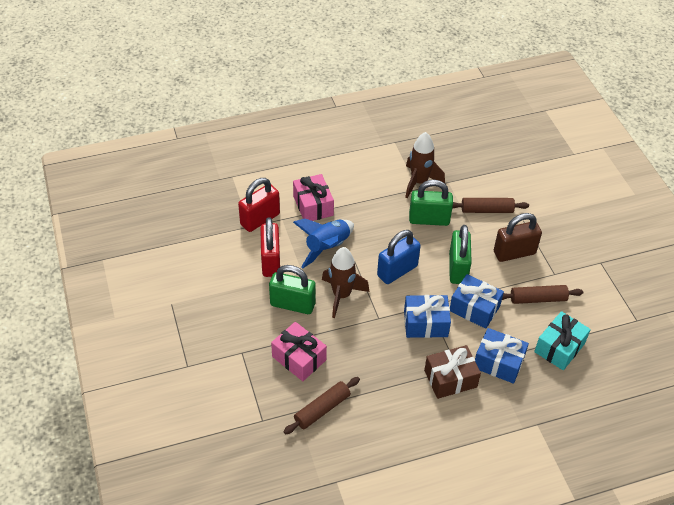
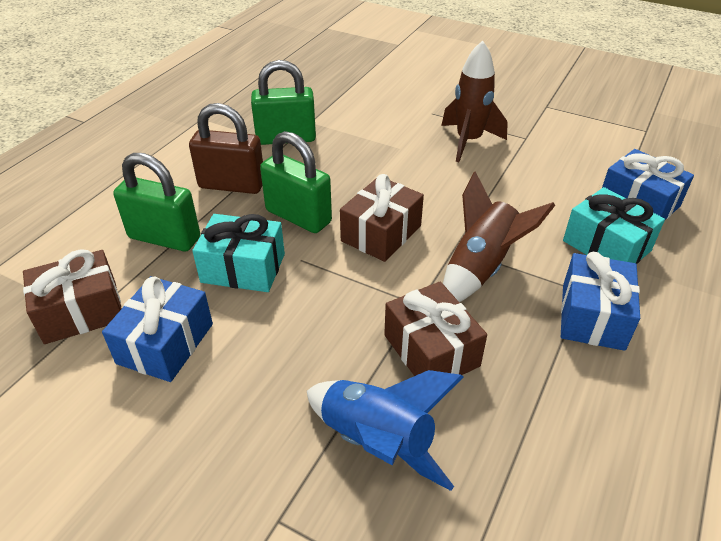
blue padlock: [377,230,421,284] = 1 -> none = 0
brown gift: [424,345,481,399] = 1 -> [23,249,122,344] [340,174,424,262] [384,282,487,376] = 3
brown rolling pin: [283,377,360,435] [452,198,529,213] [502,285,583,304] = 3 -> none = 0
pink gift: [271,322,327,381] [293,174,334,221] = 2 -> none = 0
red padlock: [238,178,280,232] [260,217,280,277] = 2 -> none = 0
turquoise gift: [534,311,591,370] = 1 -> [192,214,285,292] [563,187,665,264] = 2

